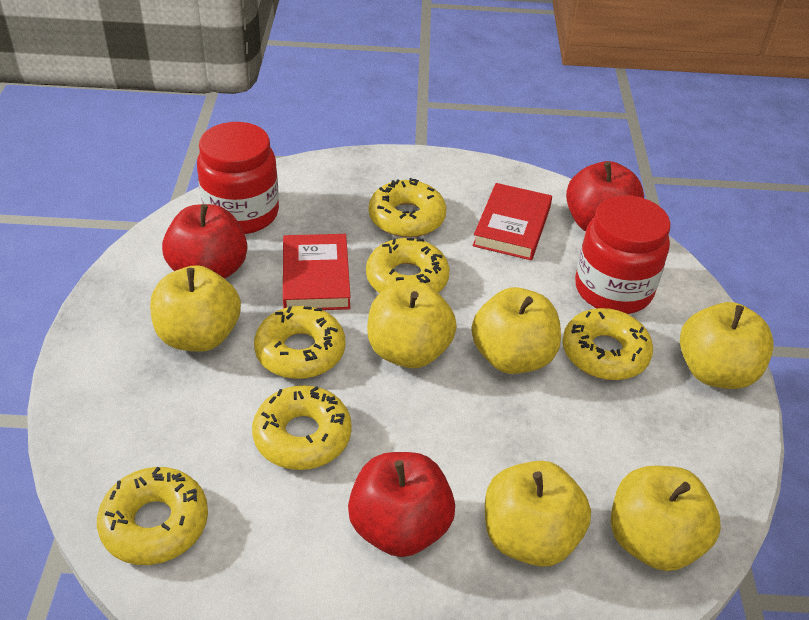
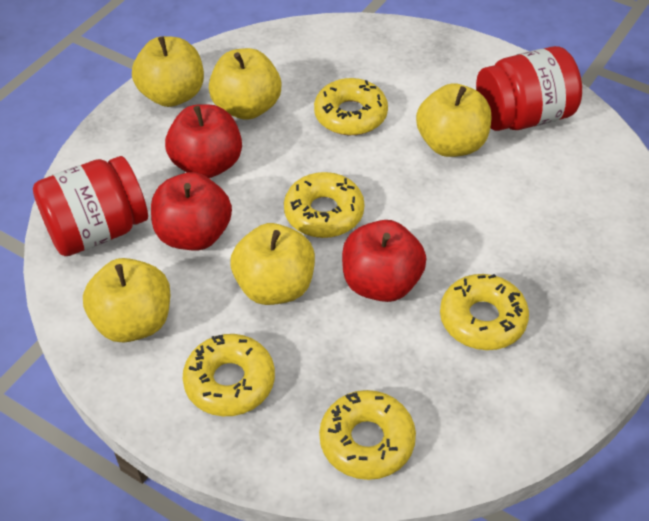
red book: [283,234,350,310] [472,183,552,260] = 2 -> none = 0
yellow apple: [150,265,241,352] [367,282,457,368] [471,287,561,374] [485,461,591,567] [611,466,721,571] [680,302,774,389] = 6 -> [83,258,170,343] [132,36,204,107] [209,48,281,120] [231,223,315,305] [416,83,491,157] = 5
yellow donut: [97,467,208,565] [252,385,352,470] [254,306,345,379] [366,238,449,293] [369,178,446,238] [562,308,653,380] = 6 -> [183,334,275,416] [284,172,364,238] [314,78,388,135] [319,390,416,480] [440,274,529,350] = 5

